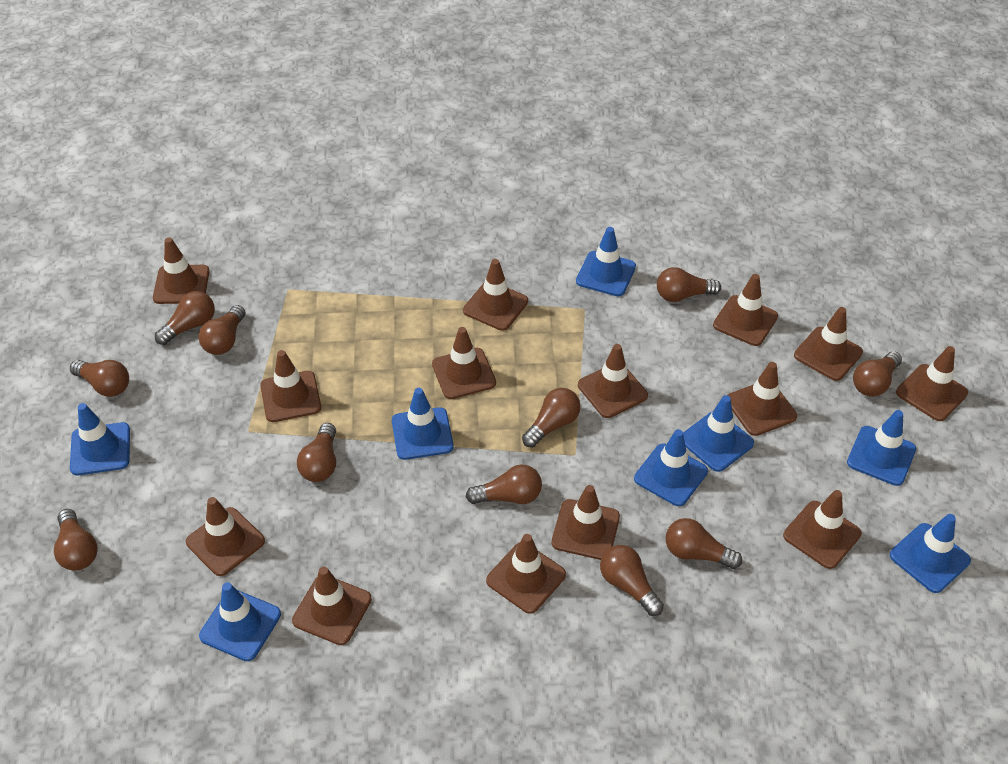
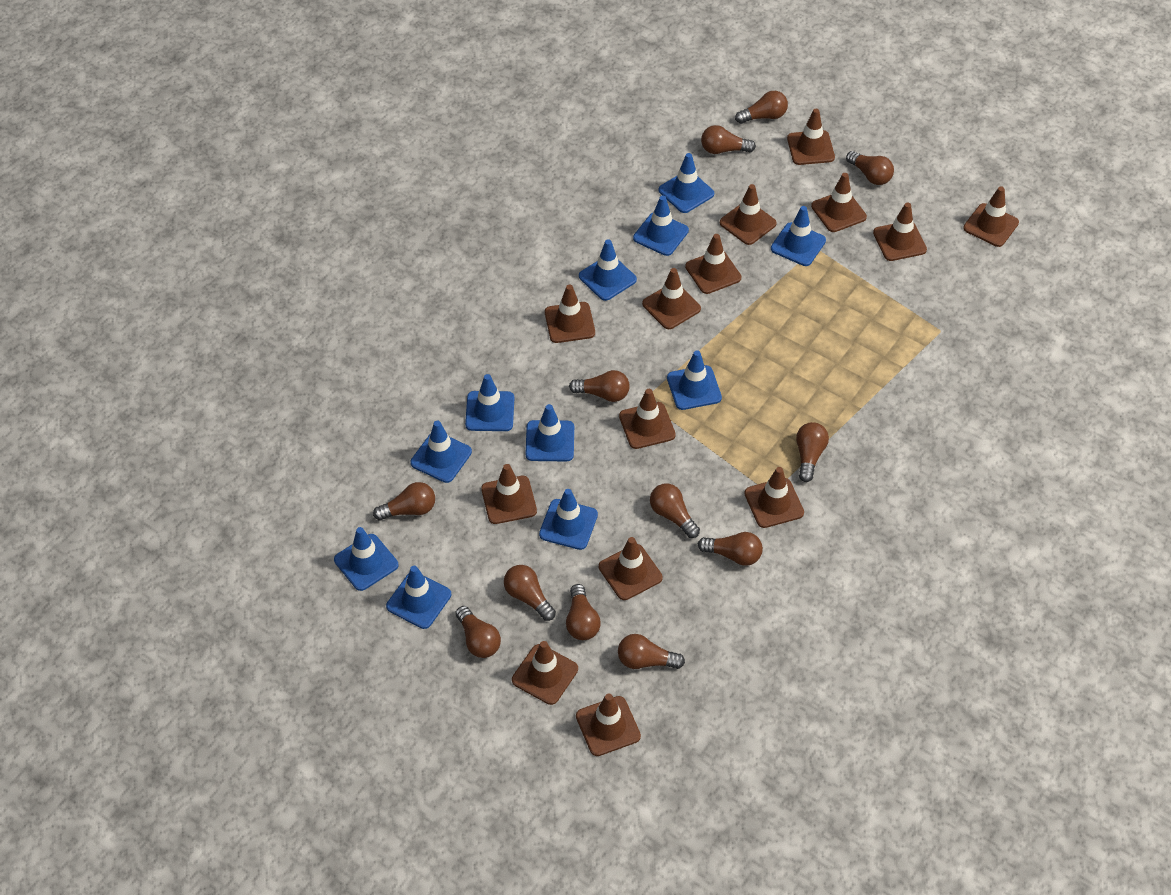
blue traffic cone: [70,403,130,475] [199,582,281,661] [392,388,453,460] [576,227,636,296] [634,429,708,506] [683,395,754,472] [847,410,916,486] [890,514,971,593] = 8 -> [334,527,398,591] [386,566,451,629] [410,421,472,483] [465,374,514,431] [525,404,574,461] [539,489,598,550] [579,239,637,301] [633,195,689,256] [658,153,714,213] [667,350,722,410] [771,206,826,266] = 11
brown light bulb: [54,509,98,571] [70,360,129,397] [155,291,215,345] [199,305,246,355] [297,423,336,482] [466,464,542,504] [522,388,581,448] [600,545,664,616] [657,267,721,302] [666,518,742,569] [853,351,902,397] = 11 -> [373,482,435,521] [455,606,501,658] [504,565,556,621] [566,584,601,640] [569,370,630,402] [618,634,685,669] [650,483,700,538] [698,532,763,566] [701,125,756,154] [735,91,788,124] [796,422,829,482] [846,151,894,185] = 12

